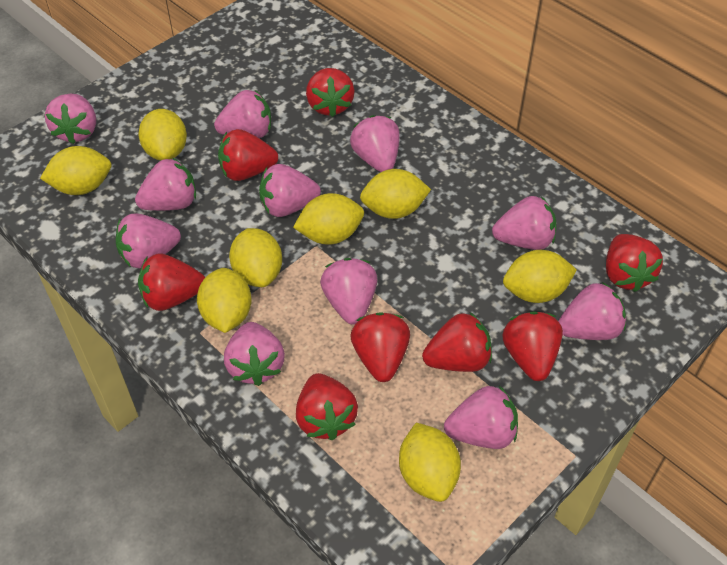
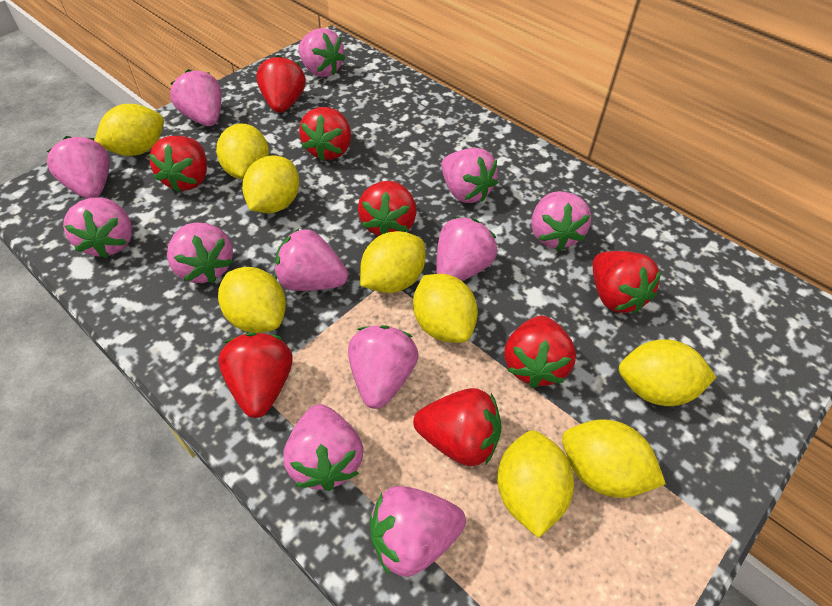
pink strawberry: [45,94,96,144] [116,213,181,268] [135,158,196,211] [214,90,271,138] [224,322,285,386] [259,164,321,217] [320,258,378,325] [350,115,400,172] [444,386,518,449] [492,196,556,250] [558,282,626,340] = 11 -> [47,136,110,199] [63,197,132,259] [167,222,233,283] [170,69,222,126] [274,229,348,291] [283,404,364,491] [298,28,345,77] [348,325,419,409] [370,486,466,577] [436,217,497,281] [441,148,498,203] [531,191,591,251] = 12
yellow lemon: [40,146,112,195] [138,109,187,160] [197,268,252,333] [229,228,282,287] [293,193,364,245] [360,169,431,219] [399,423,461,502] [503,250,577,303] = 8 -> [95,104,164,156] [216,123,269,179] [218,267,286,333] [242,155,299,213] [360,231,425,293] [413,274,478,343] [497,431,574,538] [562,419,666,498] [619,339,716,406] = 9

